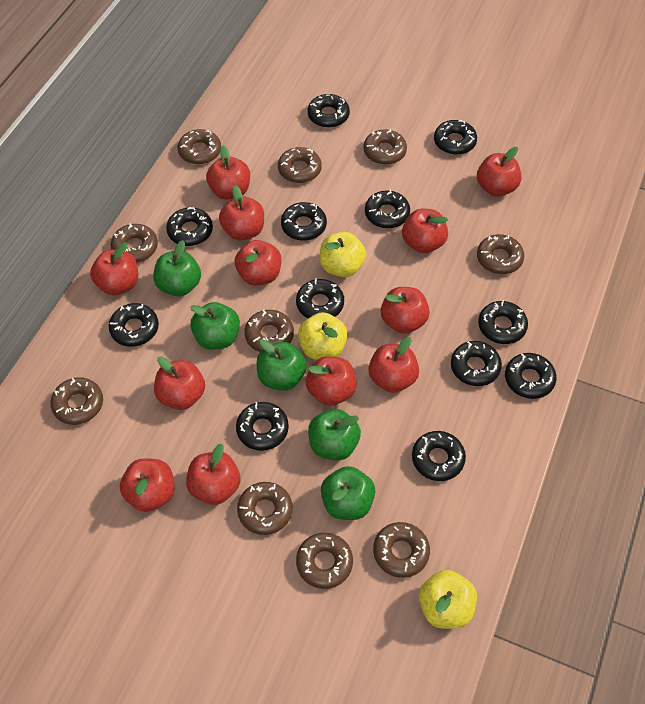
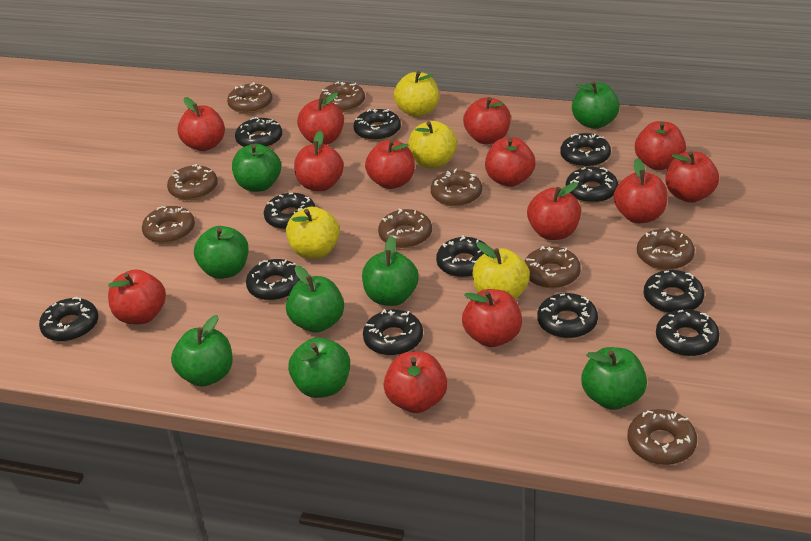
brown donut: [50,377,103,425] [110,223,158,263] [178,129,221,164] [237,482,293,535] [244,310,294,352] [278,147,322,183] [296,533,353,589] [363,129,407,165] [373,522,430,578] [477,234,524,274] = 10 -> [142,206,195,244] [167,164,218,200] [227,82,273,113] [320,81,365,112] [378,208,432,248] [430,169,482,207] [524,246,581,288] [628,409,697,465] [637,227,695,270] = 9
green apple: [153,240,201,296] [190,302,240,350] [257,339,307,391] [308,409,361,460] [321,466,375,520] = 5 -> [171,315,233,387] [194,226,248,279] [232,143,281,192] [286,265,344,333] [288,337,350,398] [362,236,419,306] [572,81,620,129] [581,347,647,410] = 8
red apple: [90,242,138,295] [120,458,175,512] [154,356,205,410] [186,443,241,505] [206,145,250,200] [219,186,264,241] [235,240,281,286] [306,356,357,406] [369,337,419,393] [381,287,430,334] [402,209,448,253] [477,147,521,197] = 12 -> [108,269,166,325] [178,97,225,151] [294,130,344,191] [297,92,344,145] [365,140,415,189] [384,351,447,413] [462,289,522,347] [463,97,511,144] [485,137,536,187] [527,182,581,240] [614,158,668,223] [635,121,686,170] [665,151,719,203] = 13
yellow apple: [298,312,348,360] [320,232,366,277] [419,570,477,629] = 3 -> [286,207,340,259] [394,71,439,117] [408,121,457,168] [473,242,530,300] = 4

